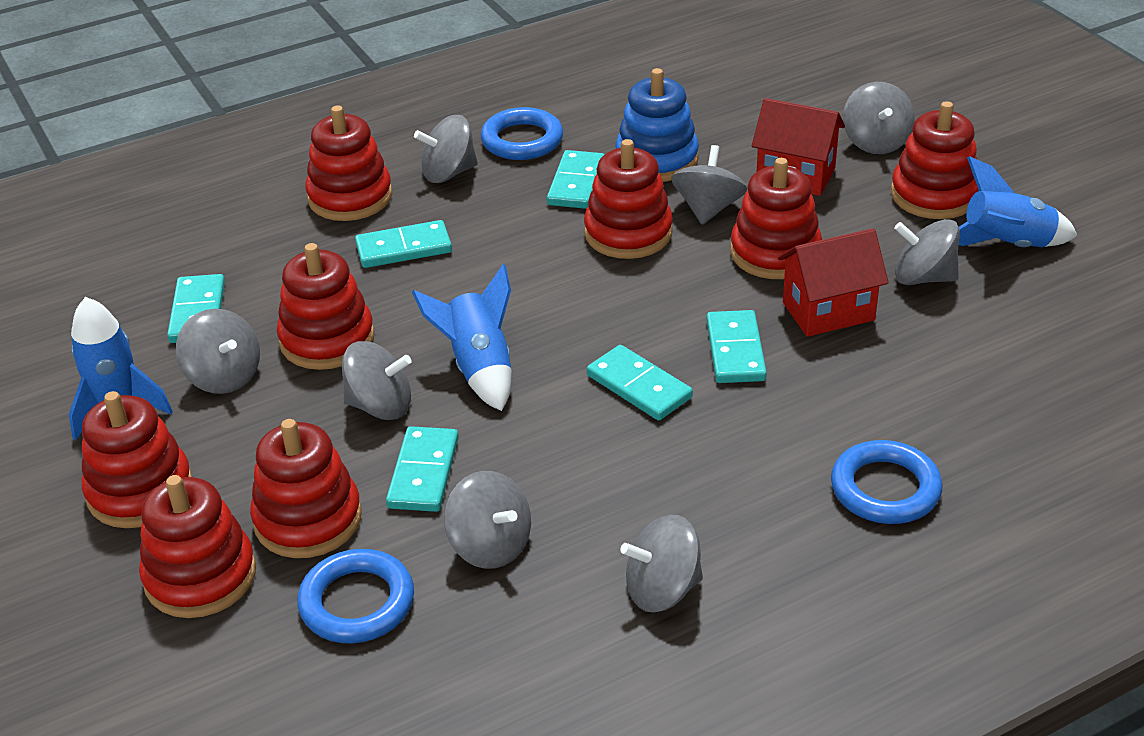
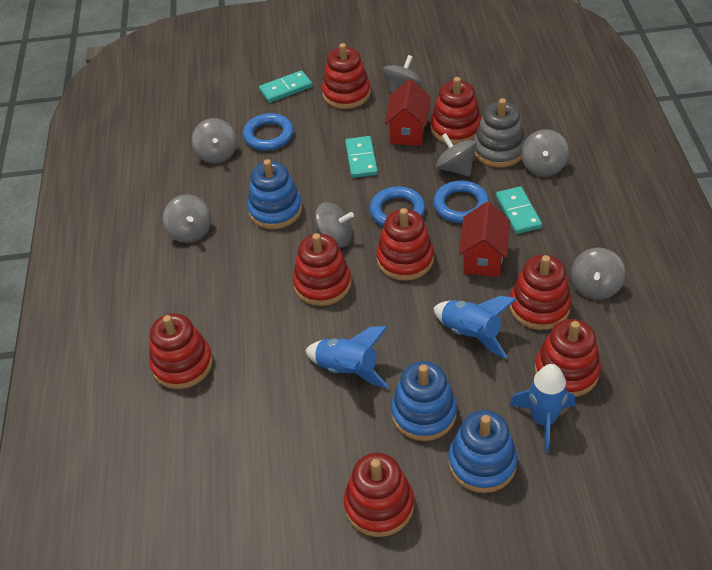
blue stacking toy: [615,68,699,182] = 1 -> [247,159,302,229] [391,361,457,441] [448,410,518,493] = 3
grey spinning top: [176,309,260,394] [342,341,411,420] [414,115,478,183] [444,471,531,569] [620,515,703,613] [671,145,747,225] [843,82,915,154] [894,219,960,285] = 8 -> [163,195,211,243] [191,118,237,164] [315,202,354,248] [382,55,422,94] [436,133,477,177] [521,129,569,177] [571,247,625,300] = 7
grey stacking toy: none = 0 -> [473,98,526,168] = 1
turquoise domino: [167,274,225,343] [355,220,452,268] [386,426,459,512] [547,150,605,209] [587,345,693,421] [706,310,767,383] = 6 -> [259,70,312,103] [345,136,378,178] [496,186,542,234] = 3

